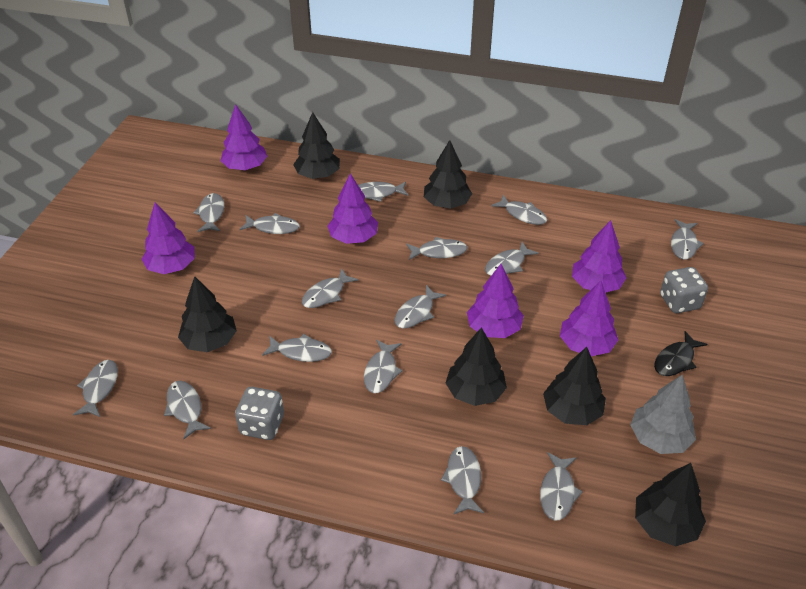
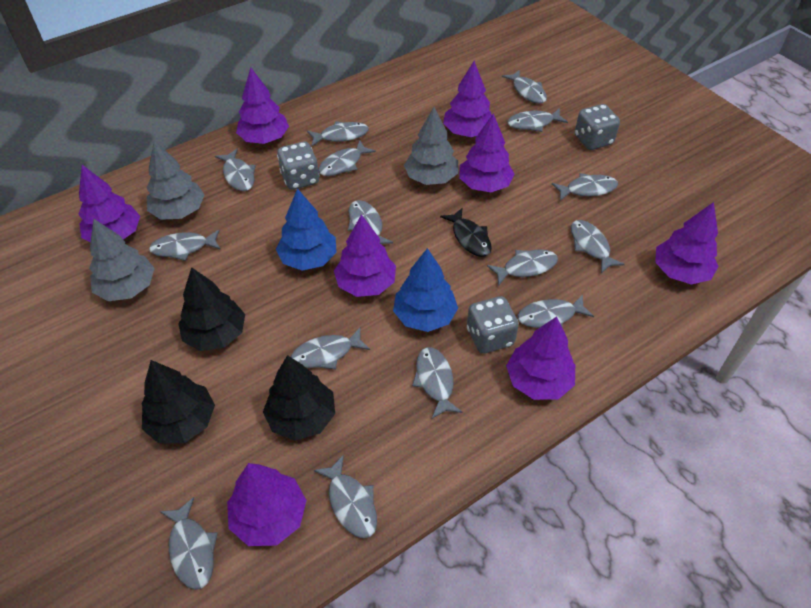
black tree: [178,277,237,352] [293,112,340,179] [424,140,472,208] [446,327,507,406] [543,347,606,425] [635,463,706,546] = 6 -> [142,360,215,444] [178,267,245,351] [263,355,335,441] = 3
blue tree: none = 0 -> [276,188,337,271] [393,248,458,332] = 2
grey dice: [235,387,284,440] [660,267,708,313] = 2 -> [277,142,319,190] [467,296,519,354] [575,104,620,150] = 3
grey tree: [630,375,696,454] = 1 -> [89,219,155,301] [147,140,205,220] [404,107,458,185] = 3
purple tree: [141,202,195,274] [221,104,267,170] [327,174,378,244] [467,264,524,338] [560,280,618,356] [572,220,626,293] = 6 -> [78,165,140,242] [227,463,307,546] [236,67,289,144] [334,215,396,297] [443,61,492,137] [459,113,515,192] [506,316,575,400] [655,202,718,285] = 8

